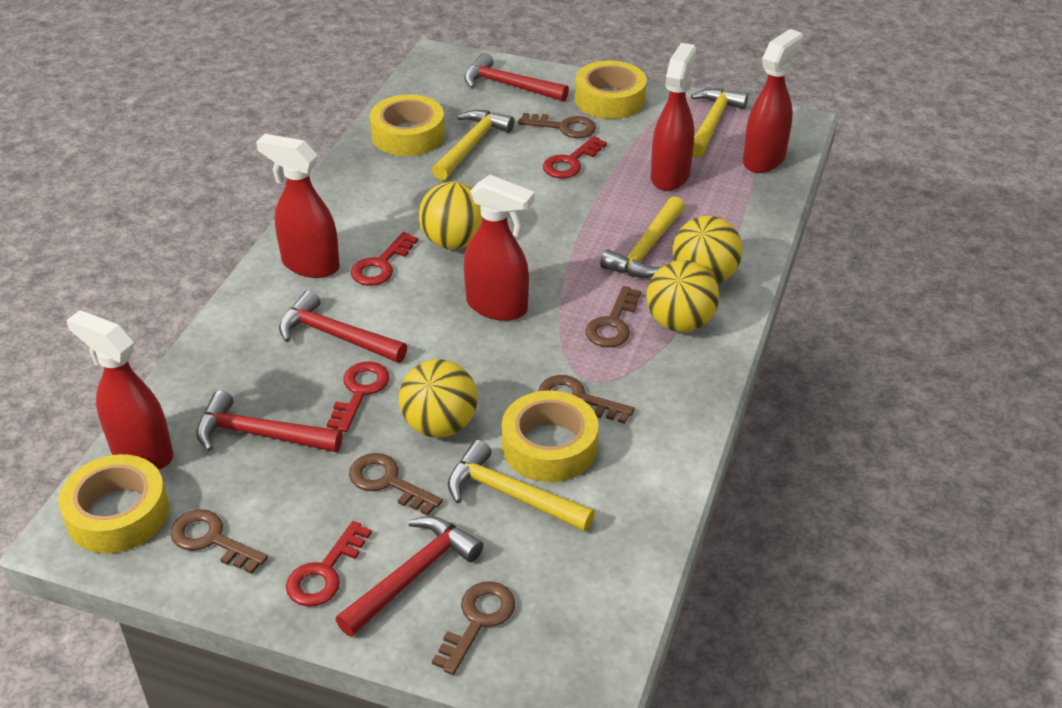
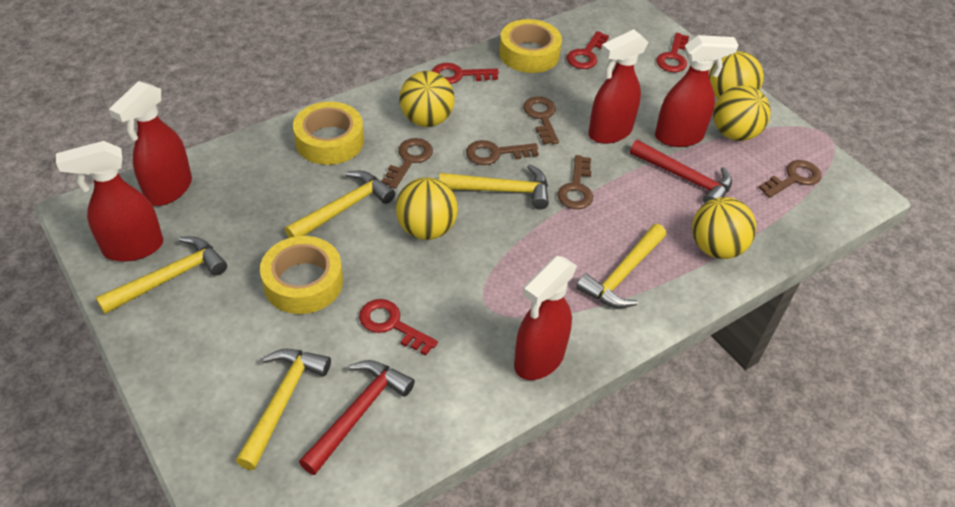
brown key: [170,509,268,574] [349,453,443,516] [432,581,515,675] [518,113,596,138] [538,375,635,424] [585,286,641,347] = 6 -> [381,138,433,189] [466,140,539,165] [523,96,559,144] [557,155,593,209] [758,160,821,198] = 5
red hammer: [196,390,342,452] [279,290,407,363] [335,516,483,636] [464,53,569,101] = 4 -> [299,360,415,475] [630,140,732,203] = 2
yellow ball: [399,359,477,438] [419,181,483,249] [647,260,719,332] [673,216,743,284] = 4 -> [396,177,458,240] [399,71,455,127] [692,197,756,259] [709,51,764,98] [713,85,771,141] = 5
yellow hammer: [432,110,515,181] [448,440,595,532] [600,196,685,278] [691,88,748,158] = 4 -> [95,236,227,314] [236,349,331,470] [285,171,395,238] [439,164,549,210] [576,224,666,308] = 5
yellow tape: [58,454,169,553] [370,94,445,156] [502,390,598,482] [575,61,647,119] = 4 -> [260,236,343,314] [293,102,364,165] [499,19,562,73] = 3

